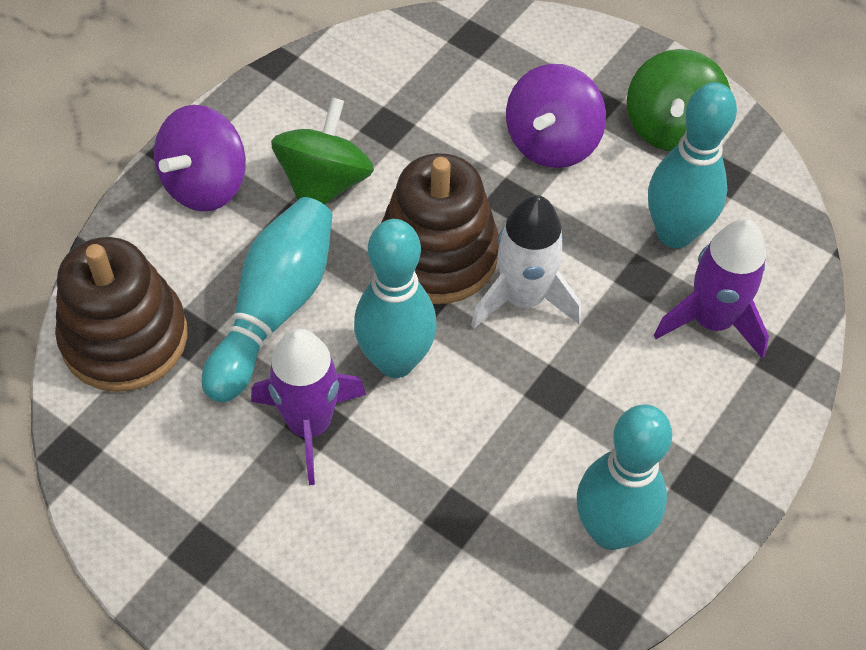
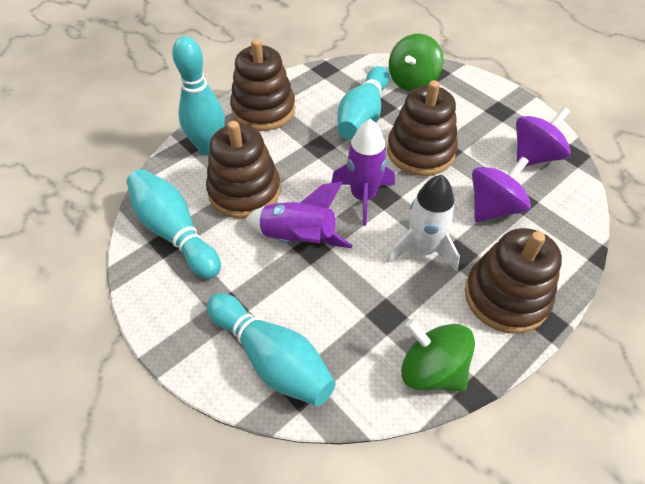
brown stacking toy: [55,237,188,392] [381,153,499,304] = 2 -> [206,121,281,219] [230,39,295,131] [387,80,458,176] [465,228,562,334] = 4

